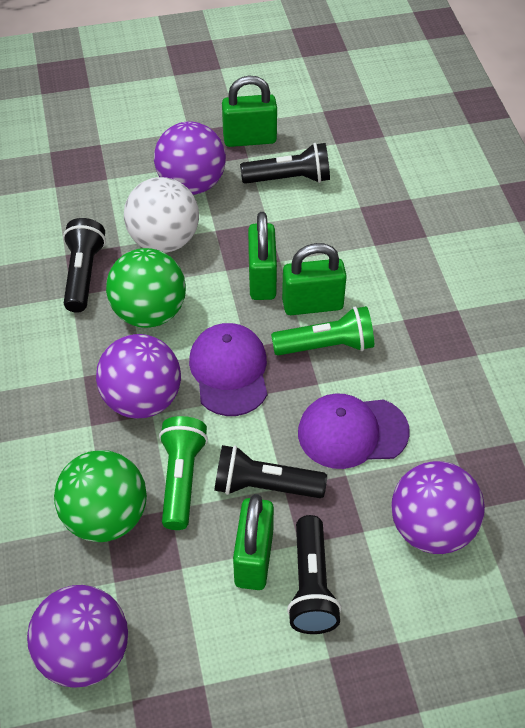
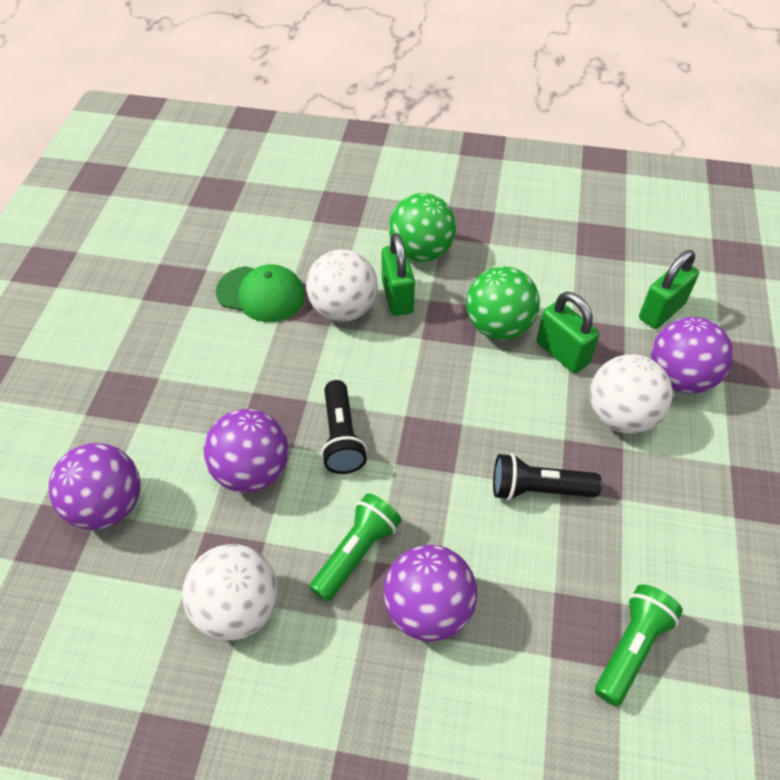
black flashlight: [63,218,106,313] [214,445,327,498] [240,143,330,184] [287,515,342,634] = 4 -> [321,380,367,474] [493,453,602,501] = 2
green cap: none = 0 -> [216,264,305,322] = 1
green padlock: [222,75,277,147] [233,494,274,590] [248,212,277,300] [282,243,347,315] = 4 -> [382,233,415,316] [536,292,600,373] [639,250,699,329] = 3
purple cap: [189,323,267,416] [298,393,410,469] = 2 -> none = 0
white ball: [124,177,199,253] = 1 -> [182,544,278,641] [306,249,378,322] [590,354,673,434] = 3

